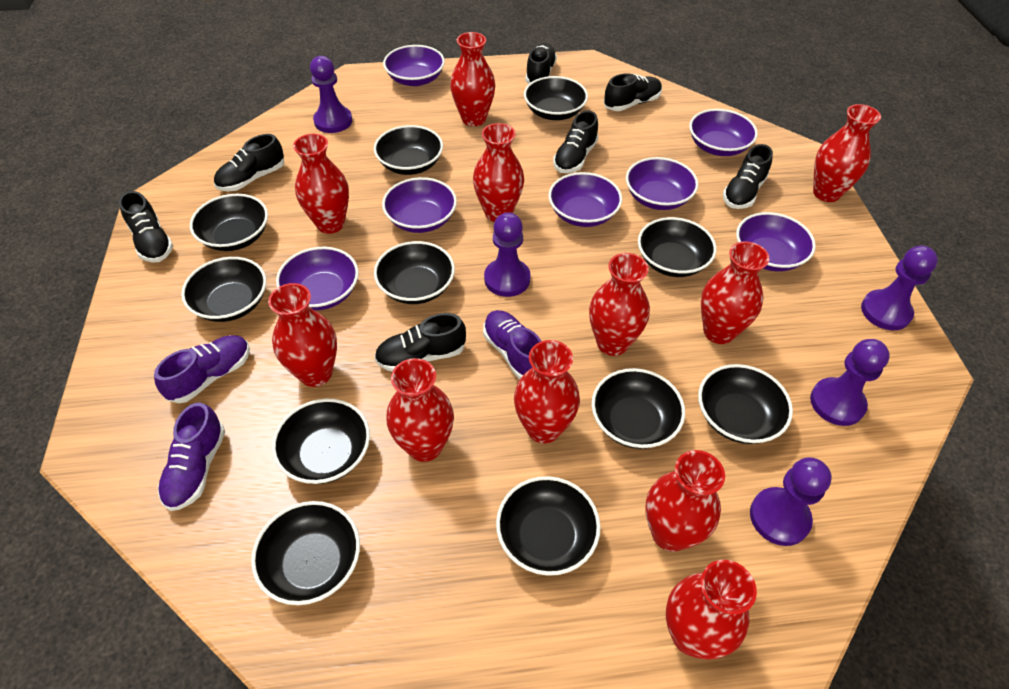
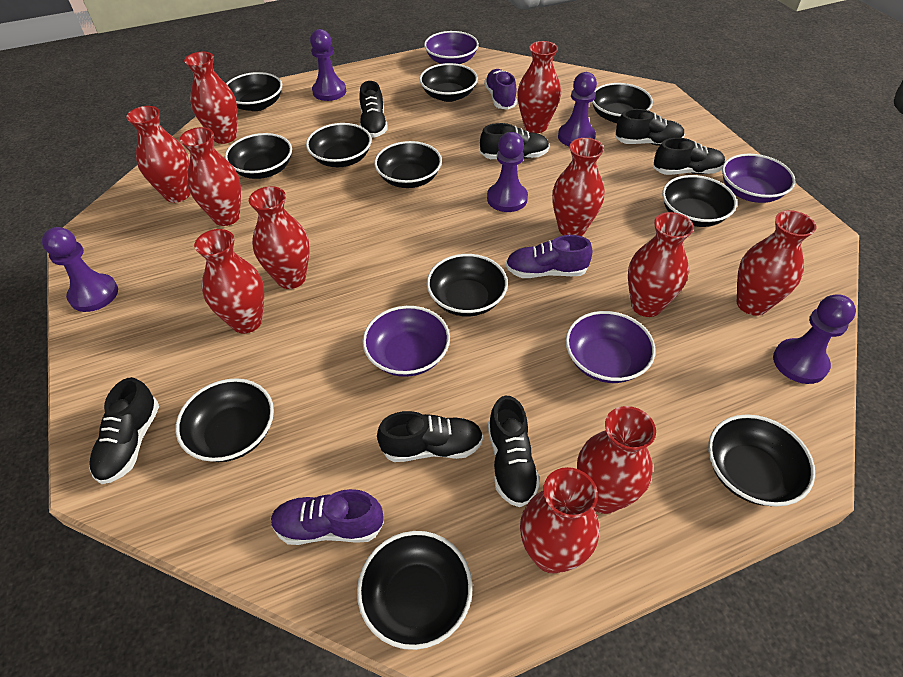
purple bowl: [276,247,359,311] [382,177,457,233] [383,45,445,86] [548,172,622,227] [626,157,698,210] [689,109,758,156] [736,212,816,272] = 7 -> [362,306,450,377] [424,31,479,64] [566,311,656,383] [722,154,795,203] = 4

